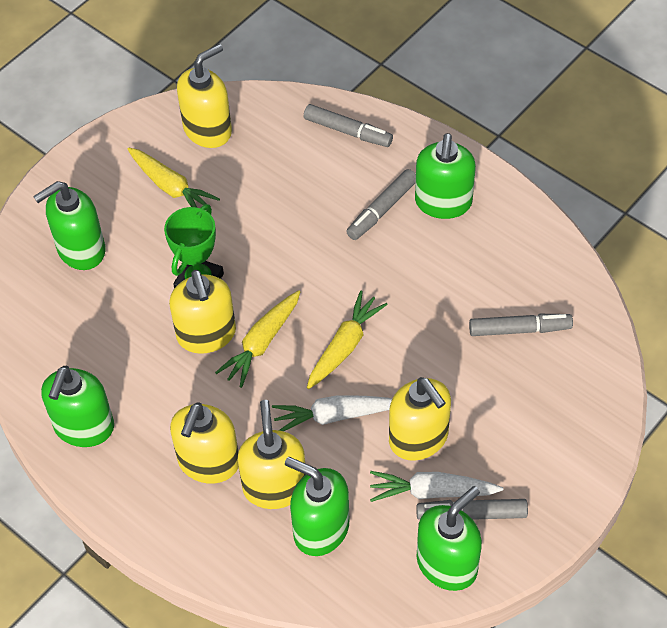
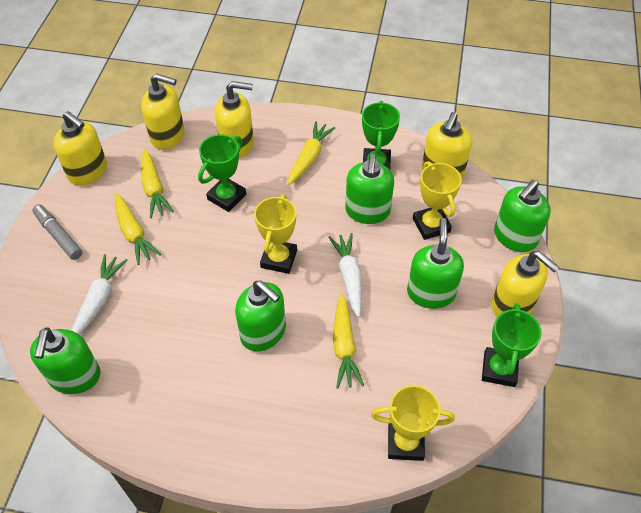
green trophy: [164,204,224,289] = 1 -> [198,134,246,212] [362,101,400,170] [482,303,542,387] = 3
grey marker: [304,104,393,147] [346,169,416,240] [416,499,528,520] [469,314,573,336] = 4 -> [33,204,82,260] = 1
yellow carrot: [128,148,220,208] [215,290,300,388] [307,291,388,389] = 3 -> [115,193,161,265] [141,149,174,218] [288,121,335,185] [333,294,364,389] = 4
yellow trophy: none = 0 -> [254,194,297,274] [371,385,455,461] [413,161,462,240] = 3

